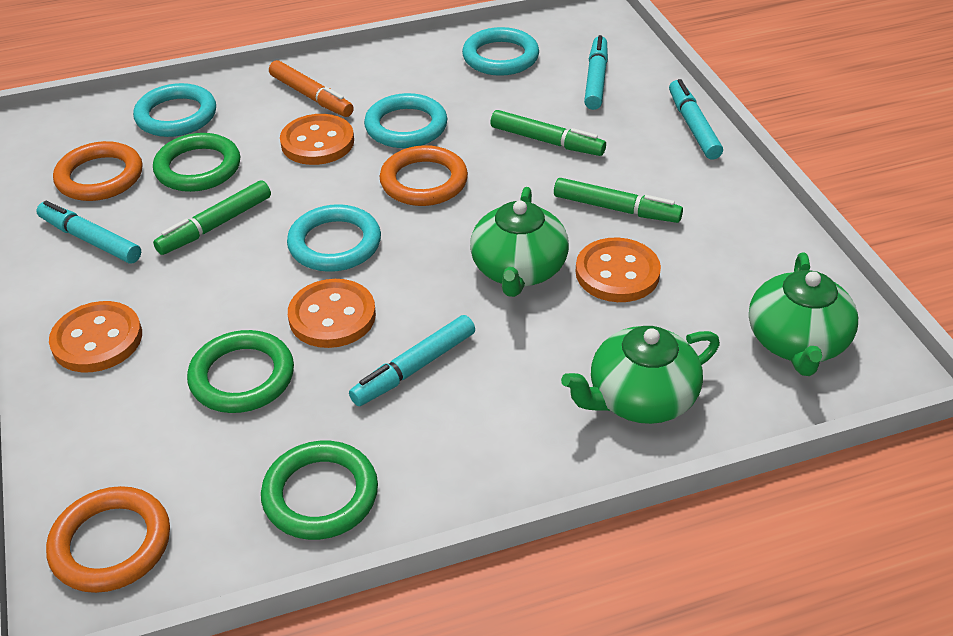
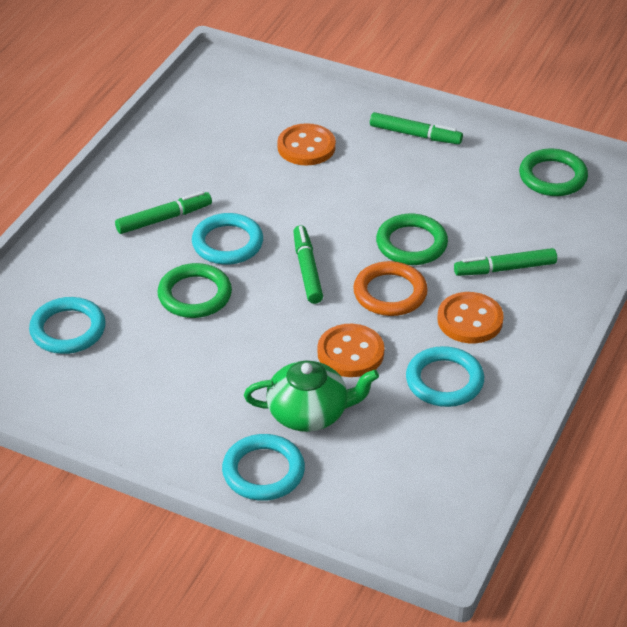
green marker: [153,180,271,255] [490,110,606,156] [554,178,683,223] = 3 -> [115,191,212,234] [293,225,323,304] [370,112,463,144] [454,248,557,276] = 4
green teapot: [470,187,569,297] [561,326,720,424] [749,252,858,376] = 3 -> [244,360,379,432] = 1
orange button: [49,301,142,372] [280,114,354,165] [288,279,376,348] [575,237,661,302] = 4 -> [277,123,336,165] [317,324,384,377] [437,292,504,343] = 3
orange marker: [269,60,354,117] = 1 -> none = 0
orange ring: [46,486,170,593] [53,141,142,201] [379,145,468,206] = 3 -> [353,261,428,316] = 1
turquoise marker: [36,201,141,264] [349,315,475,406] [584,35,608,110] [669,79,723,160] = 4 -> none = 0

